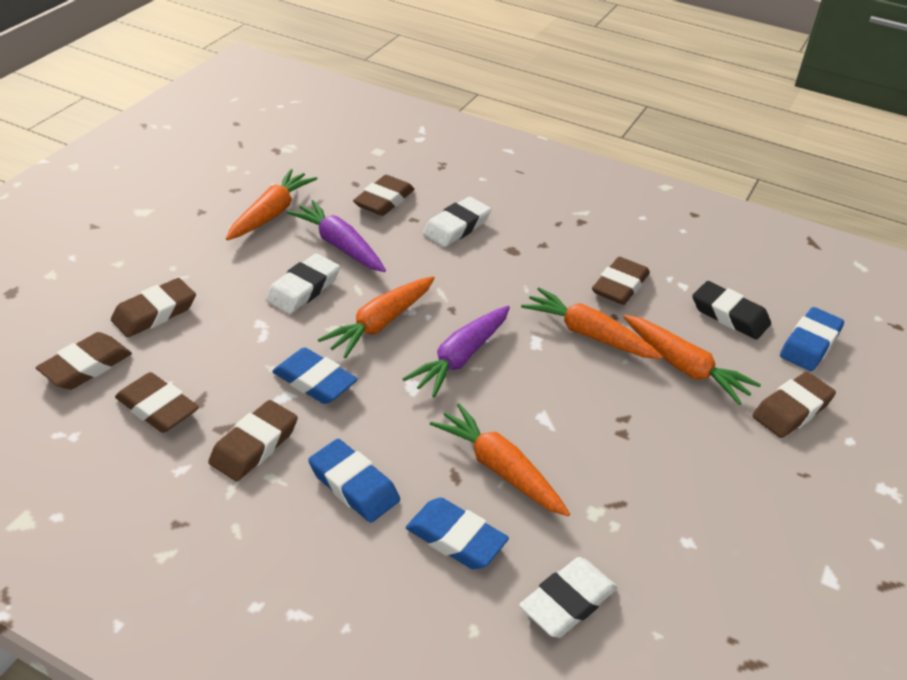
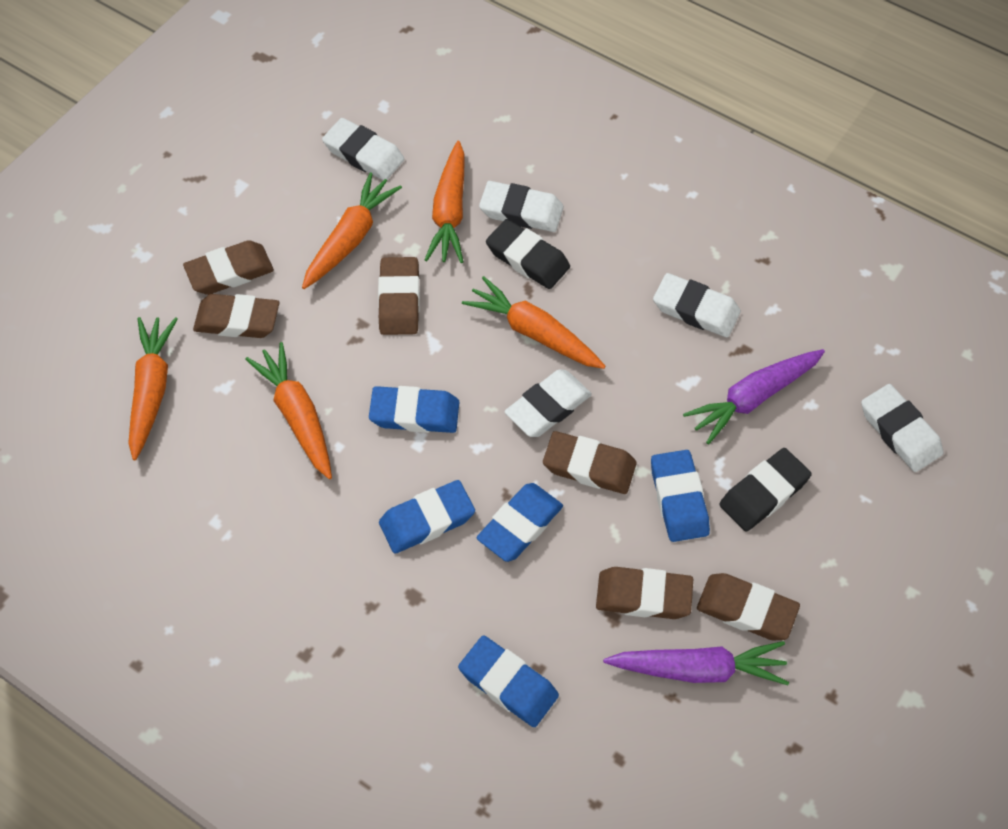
black eraser: [692,281,771,340] = 1 -> [486,219,570,289] [719,448,812,531] = 2
blue eraser: [272,347,358,404] [308,439,400,523] [406,498,509,570] [780,307,844,371] = 4 -> [369,386,459,433] [379,480,475,553] [458,635,559,727] [476,483,563,562] [651,450,710,542] = 5
brown eraser: [36,332,132,390] [111,278,196,338] [115,372,199,433] [208,400,298,481] [353,175,414,216] [592,257,650,305] [752,372,836,438] = 7 -> [183,240,274,295] [193,294,279,338] [378,257,420,335] [543,431,637,494] [596,567,693,619] [697,573,800,640] = 6
white eraser: [266,254,340,314] [423,197,491,247] [519,557,617,638] = 3 -> [322,118,404,180] [479,181,564,232] [504,369,592,437] [653,273,741,337] [861,384,943,472] = 5

